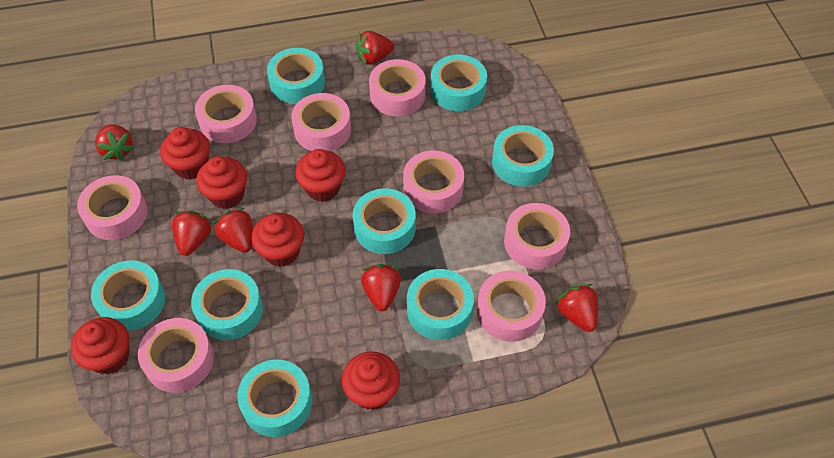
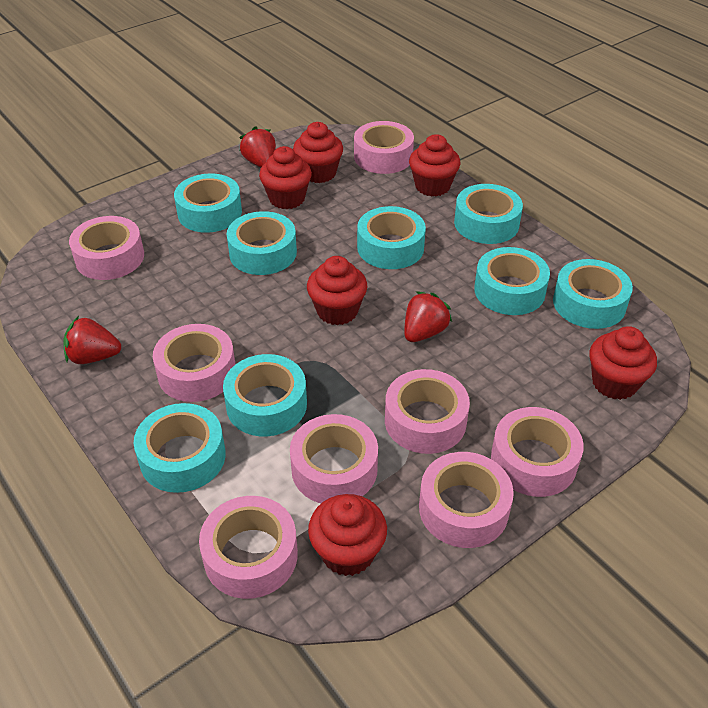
red strawberry: [95,124,135,161] [172,211,213,256] [213,208,253,253] [356,31,394,65] [361,264,401,311] [555,284,598,332] = 6 -> [63,316,121,364] [239,126,276,167] [404,291,452,342] = 3

